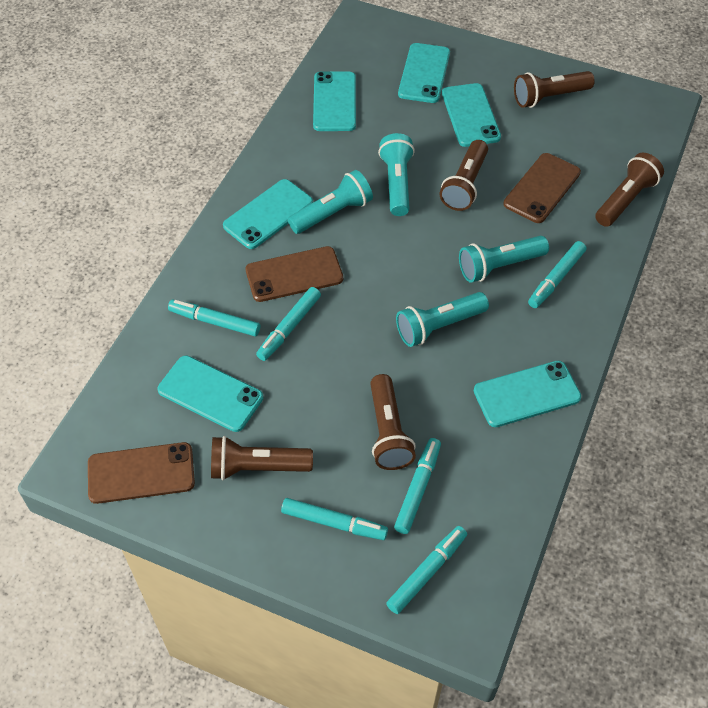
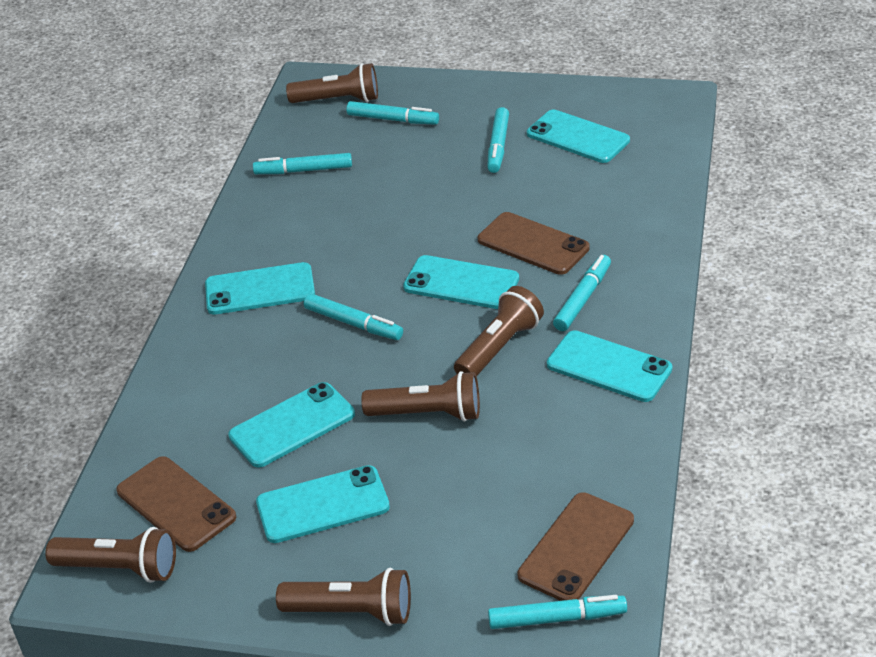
turquoise flashlight: [288,170,373,234] [378,133,415,216] [396,292,489,347] [459,236,549,283] = 4 -> none = 0

